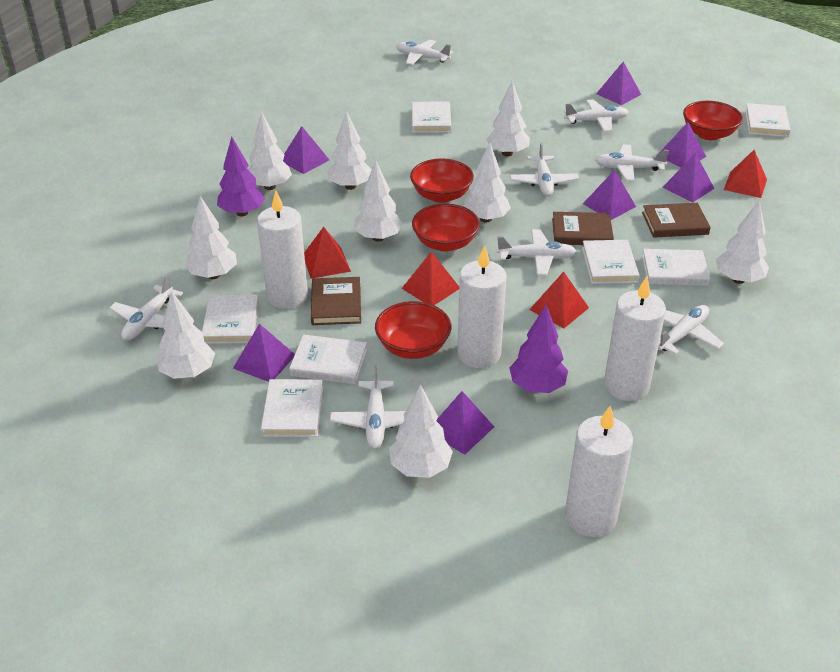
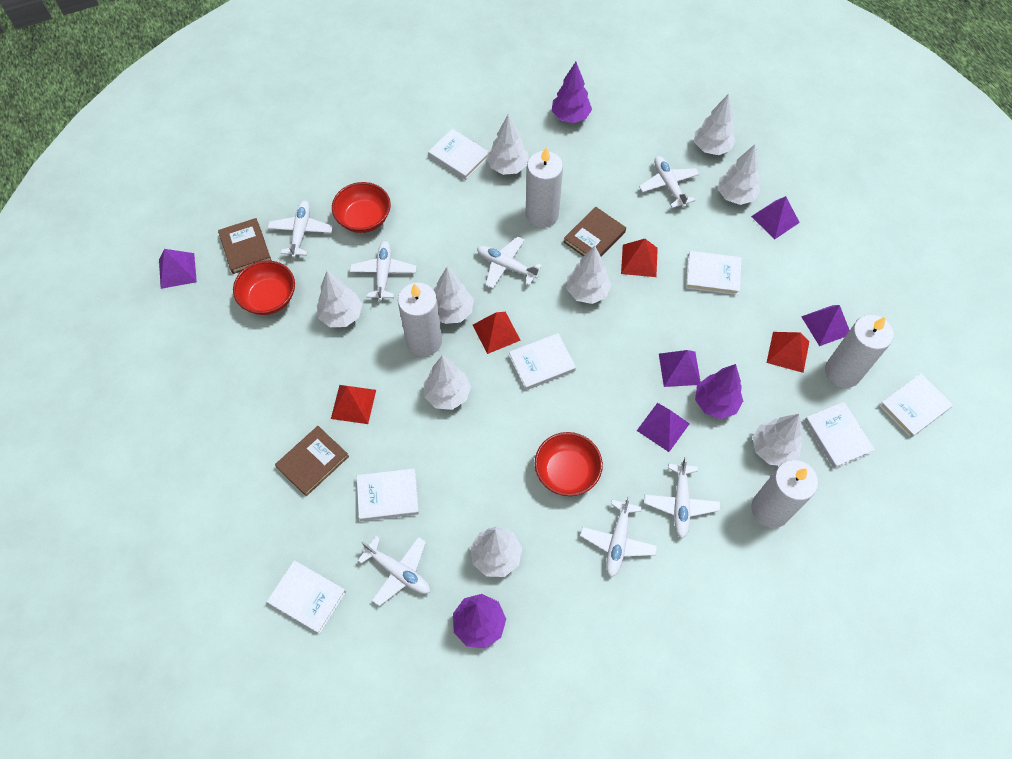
purple pyramid: [233,324,295,382] [283,126,329,174] [437,391,494,455] [583,170,636,220] [596,62,641,105] [658,122,706,167] [662,153,715,203] = 7 -> [159,249,197,289] [637,403,689,452] [659,350,701,387] [751,196,800,239] [801,305,850,346] = 5
purple tree: [217,137,265,216] [509,305,568,393] = 2 -> [453,594,506,649] [552,62,592,123] [695,364,743,419] = 3
red bowl: [375,301,451,359] [410,158,474,203] [412,204,480,252] [683,101,743,140] = 4 -> [233,261,295,315] [332,182,391,233] [535,432,603,496] = 3
white plane: [110,274,183,340] [330,365,405,449] [396,40,453,65] [497,229,576,276] [510,143,579,196] [564,99,628,132] [595,144,669,181] [658,305,724,355] = 8 -> [268,201,333,258] [350,241,417,301] [357,536,430,606] [477,237,542,289] [580,495,657,577] [639,156,700,208] [644,457,720,538] = 7

